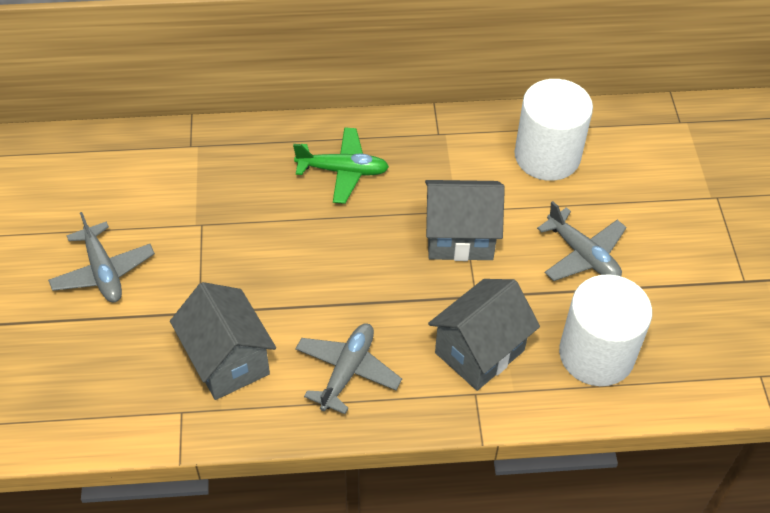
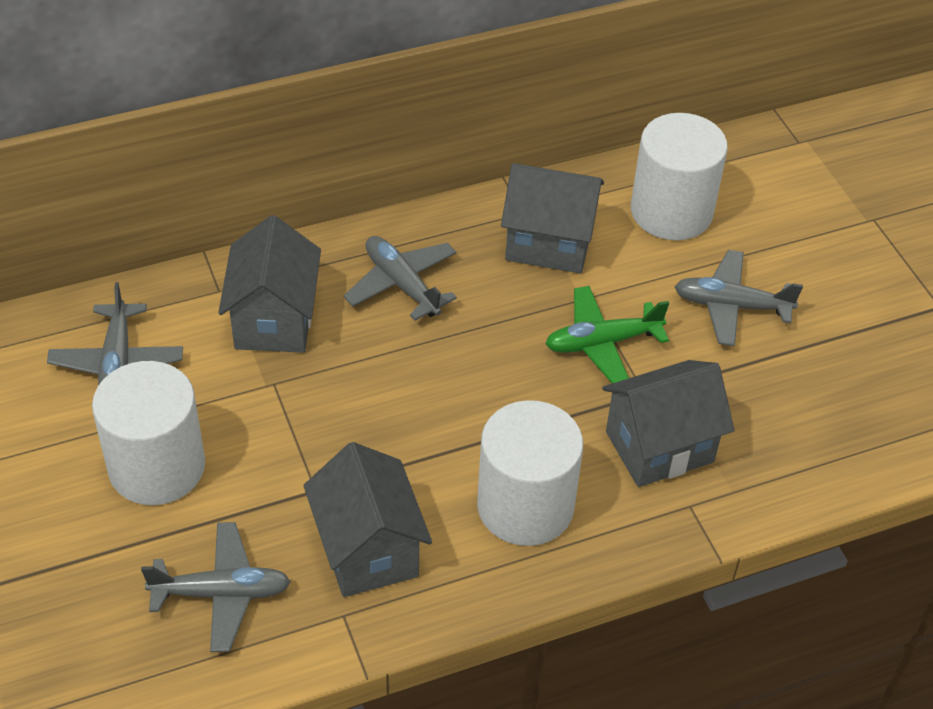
grey house: [170,282,276,400] [425,180,505,261] [428,279,540,391] = 3 -> [218,215,321,353] [303,442,432,597] [501,163,604,274] [602,360,734,487] = 4
grey plane: [48,212,155,302] [295,324,402,414] [537,201,627,281] = 3 -> [47,282,183,385] [141,522,291,652] [343,236,457,321] [674,250,803,346] = 4
white cylinder: [514,79,593,181] [559,274,652,386] = 2 -> [92,361,205,505] [477,400,583,546] [631,113,728,240] = 3

